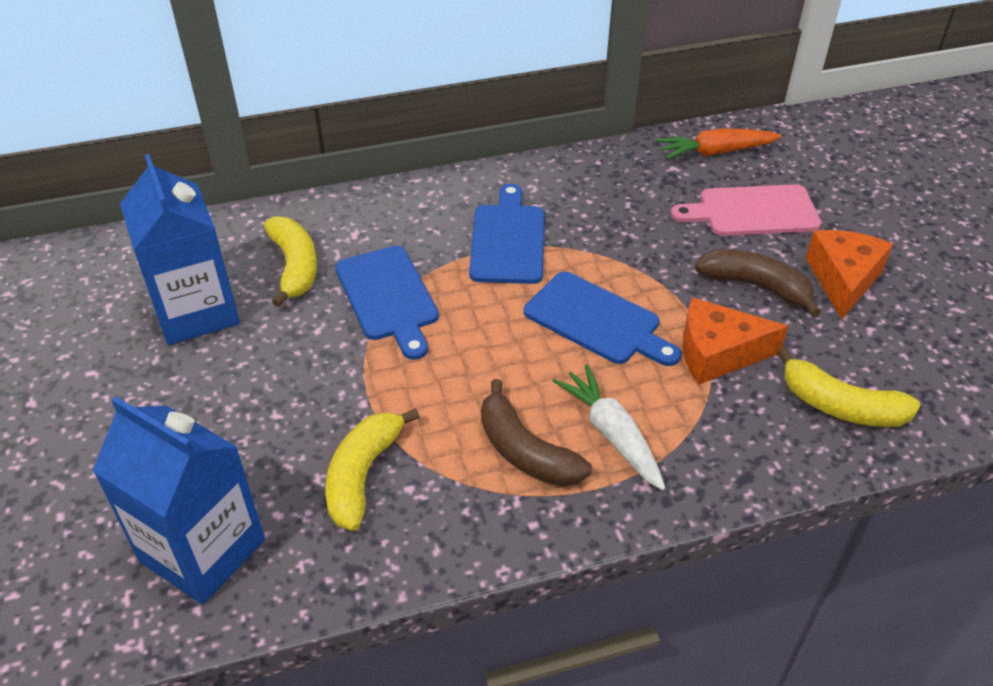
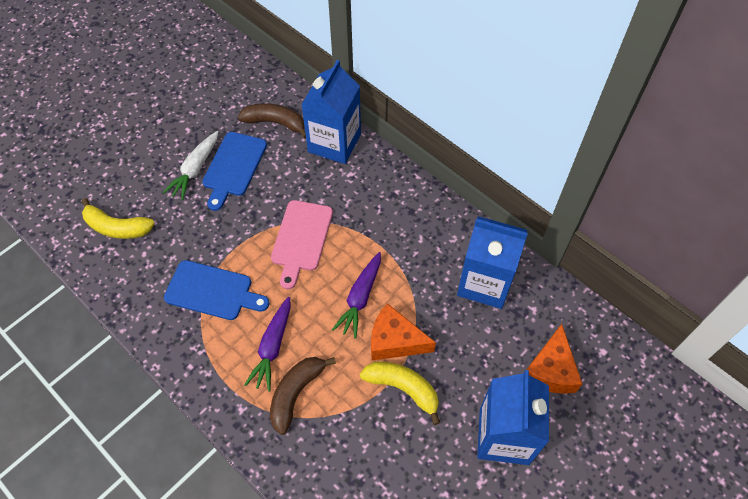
blue carton: [92,396,265,605] [120,154,240,345] = 2 -> [301,60,361,164] [457,216,528,309] [477,370,549,465] = 3
blue cutting board: [335,246,439,360] [469,184,544,284] [524,272,681,366] = 3 -> [164,260,269,320] [202,132,267,211] = 2
orange carrot: [656,128,782,159] = 1 -> none = 0
purple carrot: none = 0 -> [244,297,291,392] [332,252,381,338] = 2
yellow banana: [264,216,317,307] [325,408,420,531] [777,348,921,427] = 3 -> [82,198,155,239] [360,362,440,425] = 2

